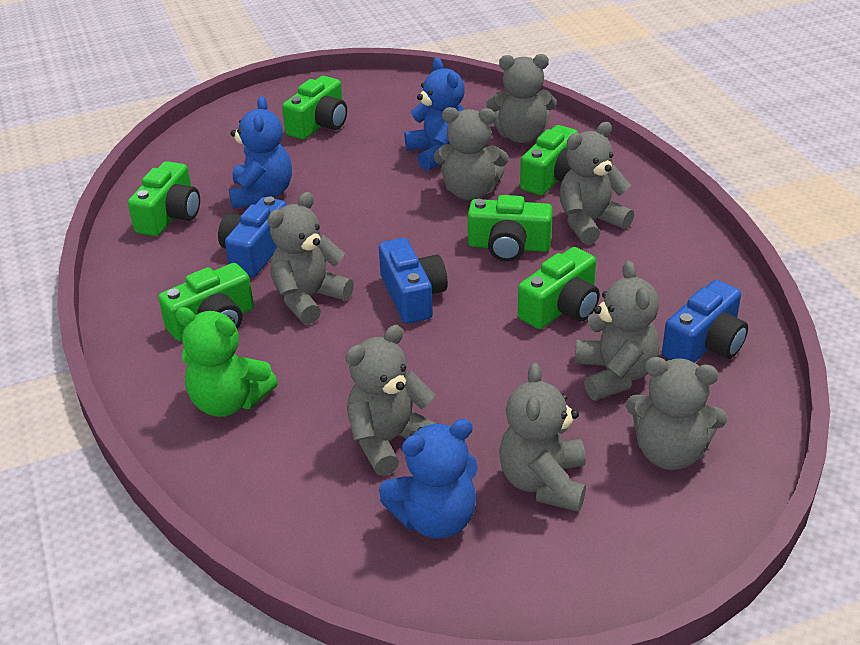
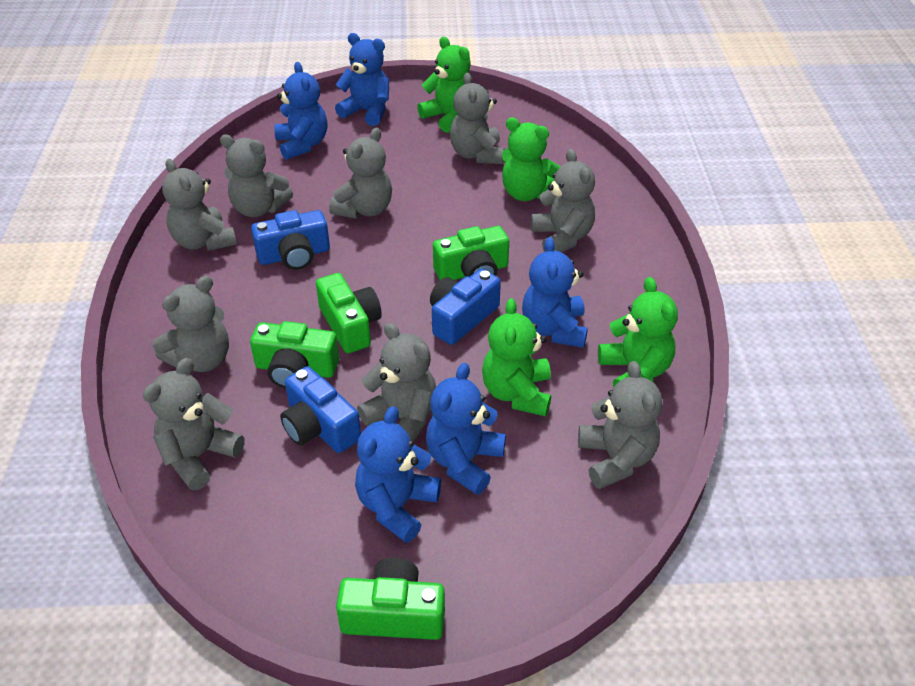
blue teddy bear: [229,96,292,209] [379,419,478,539] [405,57,465,171] = 3 -> [274,62,328,160] [335,33,389,126] [355,406,441,543] [426,363,506,495] [522,237,588,348] = 5
green camera: [128,161,200,236] [158,263,254,341] [282,76,347,140] [468,195,553,262] [518,247,600,329] [520,125,578,195] = 6 -> [250,321,339,388] [316,273,382,353] [336,558,445,640] [433,226,509,280] = 4
green teddy bear: [175,307,278,417] = 1 -> [417,37,471,133] [482,298,551,417] [502,117,561,201] [598,277,678,388] = 4
grey teddy bear: [267,192,354,325] [345,325,437,476] [434,107,509,200] [487,54,557,143] [499,363,586,512] [559,122,634,245] [575,261,660,400] [626,357,727,470] = 8 -> [143,358,245,490] [153,276,229,372] [162,159,237,251] [220,135,293,217] [329,128,392,219] [357,323,436,442] [450,73,504,164] [531,149,595,252] [578,361,662,489] = 9

